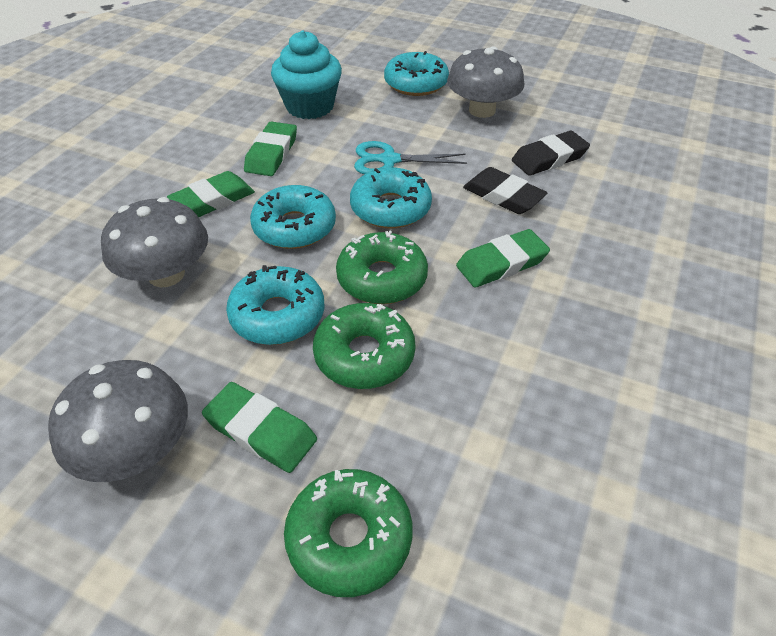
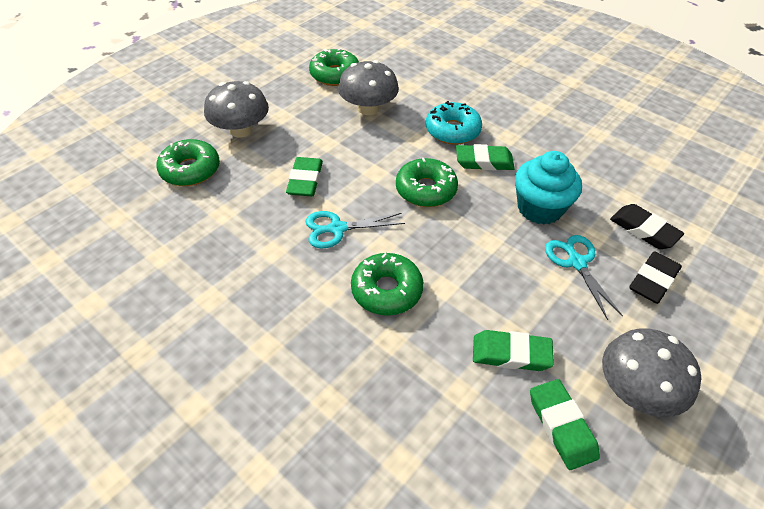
green donut: [284,469,412,597] [313,303,415,389] [336,230,428,304] = 3 -> [156,139,220,186] [309,48,359,86] [351,253,423,316] [396,158,458,207] = 4
turquoise donut: [226,265,325,345] [250,185,336,249] [350,167,432,228] [384,51,449,96] = 4 -> [426,101,482,145] = 1
turquoise scissors: [354,141,467,174] = 1 -> [306,211,405,248] [545,235,623,320] = 2

